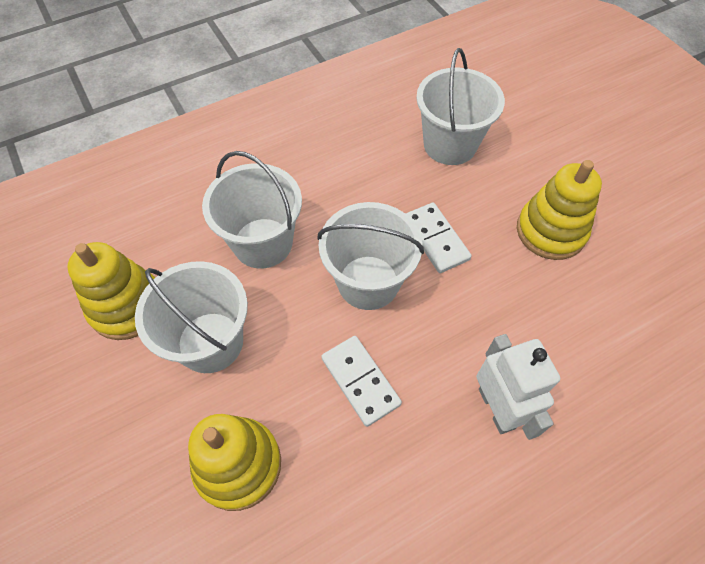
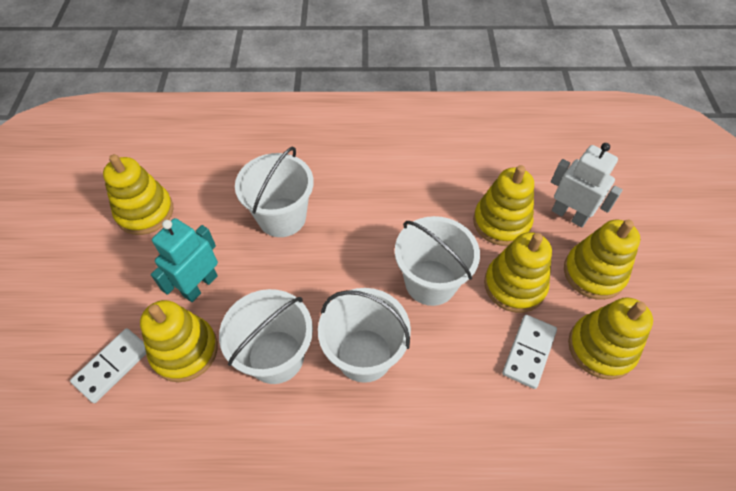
turquoise robot: none = 0 -> [151,218,218,302] = 1
yellow stacking toy: [67,242,155,340] [188,414,281,511] [517,160,602,260] = 3 -> [103,154,173,235] [140,300,218,382] [473,165,534,246] [484,232,552,313] [564,220,640,300] [568,297,653,380] = 6

